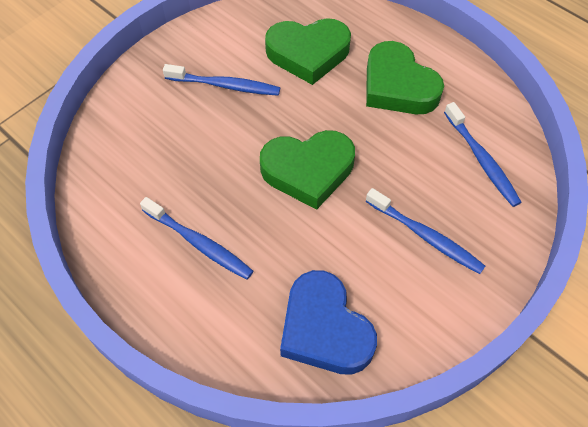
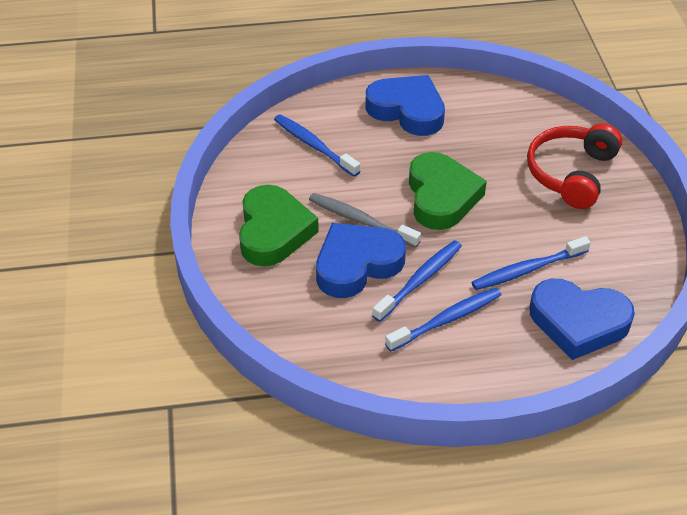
blue heart: [280,270,377,375] = 1 -> [316,223,406,298] [366,75,445,136] [529,279,635,360] = 3
green heart: [260,130,355,210] [265,18,351,85] [366,41,444,114] = 3 -> [239,185,319,266] [409,152,487,230] = 2
grey toothbrush: none = 0 -> [309,193,421,248] = 1
red headphones: none = 0 -> [527,123,622,209] = 1

